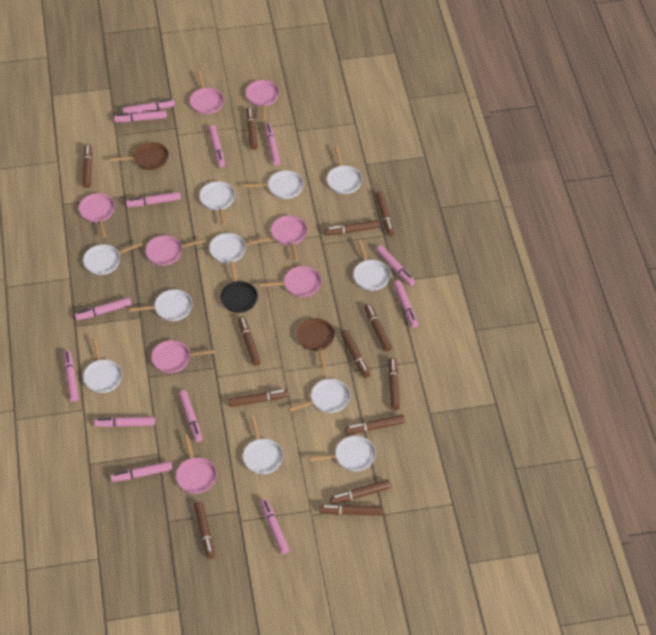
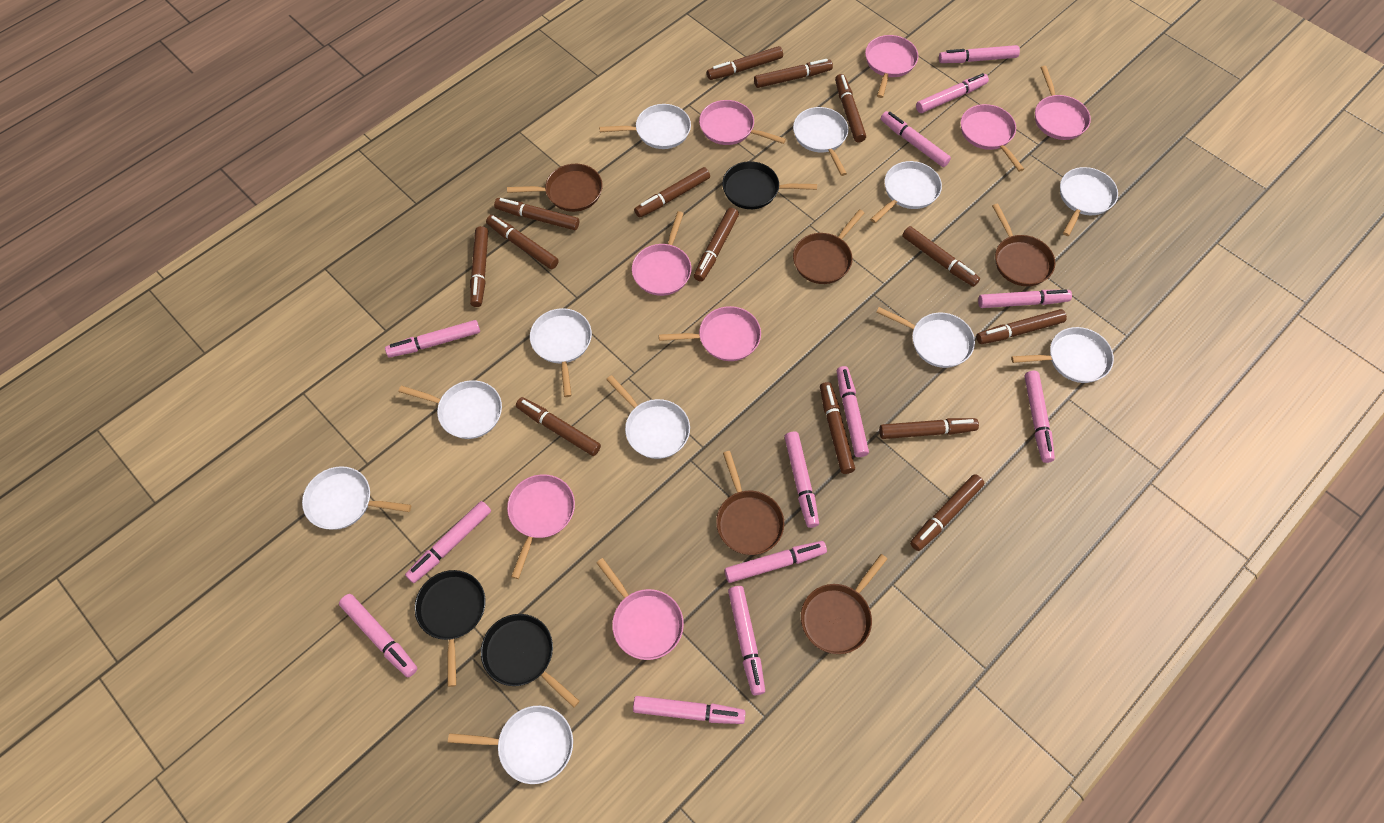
black pan: [220,261,258,313] = 1 -> [414,570,486,687] [481,614,580,708] [722,161,817,209] = 3
brown marker: [83,144,92,188] [194,501,215,559] [228,390,288,407] [238,317,261,366] [246,107,258,150] [320,504,383,516] [325,220,380,236] [330,480,391,504] [341,330,370,378] [345,415,405,434] [364,304,392,352] [375,191,394,236] [388,358,400,410] = 13 -> [470,226,488,307] [486,215,559,269] [494,198,579,230] [516,397,601,456] [634,167,710,218] [694,208,739,282] [707,46,783,80] [754,59,833,88] [820,382,855,474] [835,74,866,142] [879,418,979,439] [902,226,980,287] [910,474,984,551] [976,309,1067,344] = 14
brown pan: [110,142,169,170] [296,318,335,369] = 2 -> [507,164,603,212] [716,451,784,555] [793,209,864,284] [801,554,887,654] [992,204,1055,286] = 5

